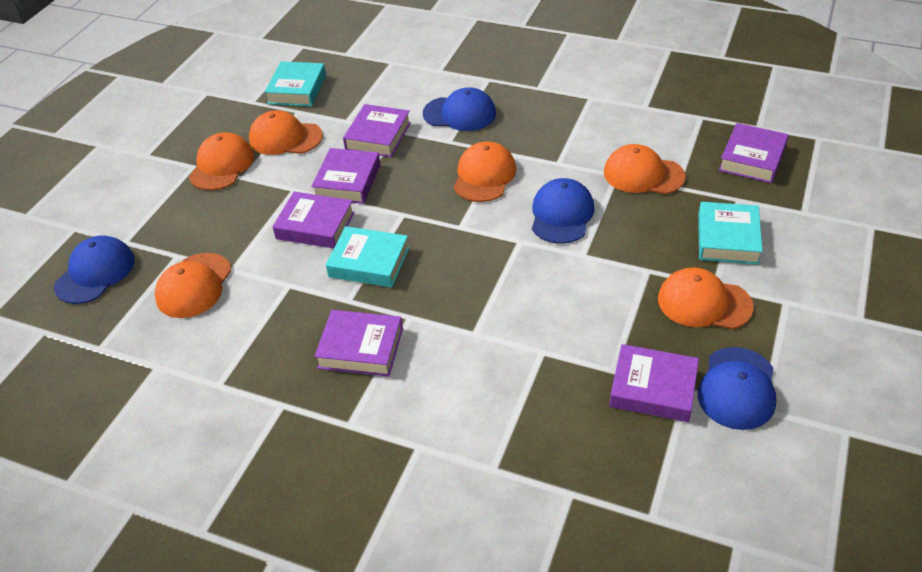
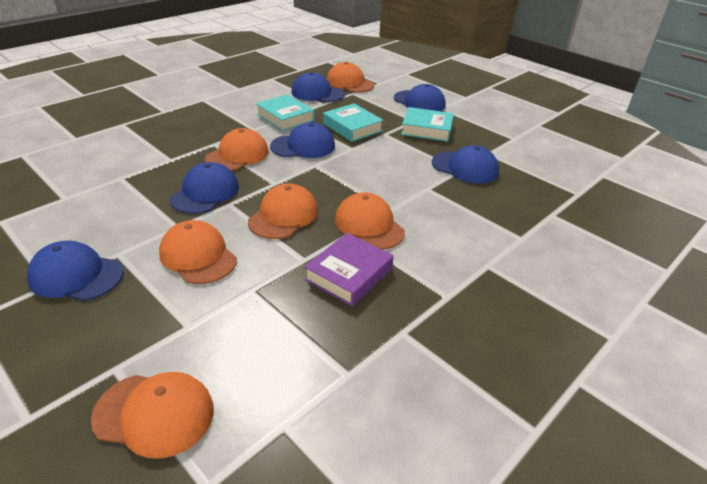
blue cap: [54,235,135,304] [423,87,496,131] [532,178,594,244] [698,347,776,430] = 4 -> [27,240,124,301] [170,162,239,214] [270,122,335,158] [291,72,345,102] [394,84,446,111] [432,145,499,184] = 6
purple book: [273,192,355,248] [311,148,381,204] [314,310,403,377] [343,104,411,157] [609,344,699,422] [719,123,789,183] = 6 -> [304,233,394,306] = 1

